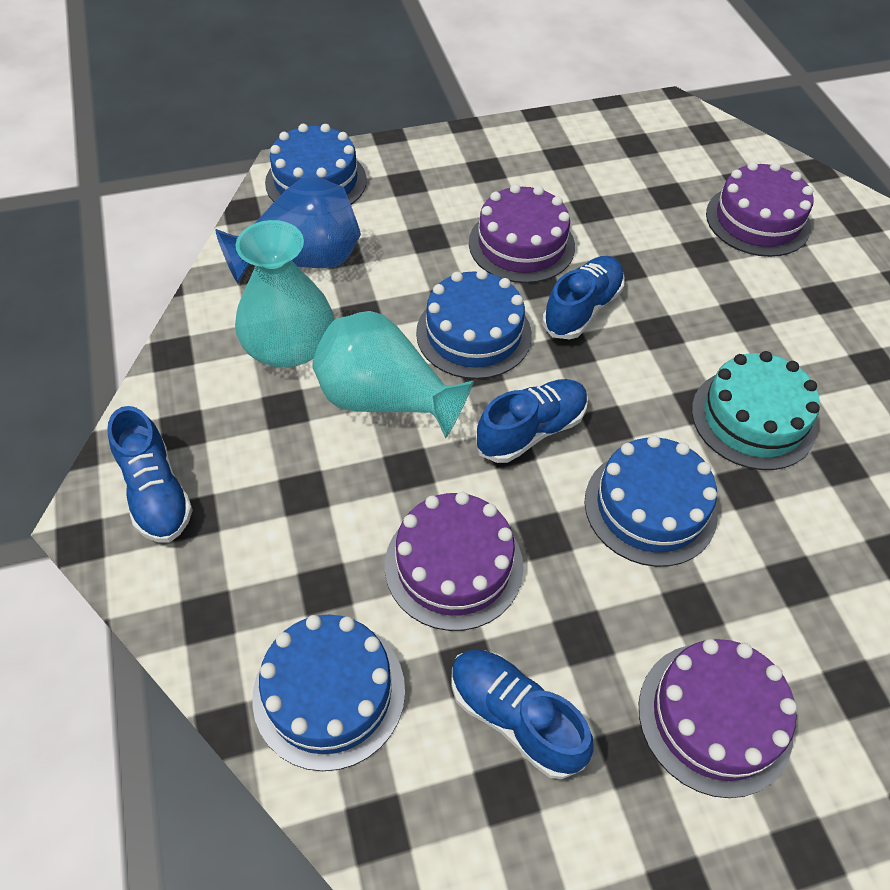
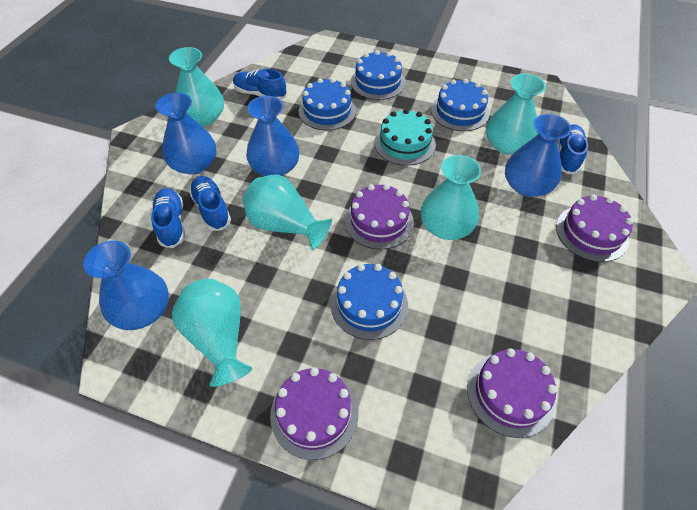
blue vase: [215,176,361,284] = 1 -> [83,240,169,330] [155,93,216,175] [246,96,299,176] [505,114,571,197] = 4
turquoise vase: [235,220,334,367] [312,311,474,438] = 2 -> [169,47,224,127] [172,279,252,387] [243,174,332,250] [421,155,481,240] [486,73,546,155] = 5

